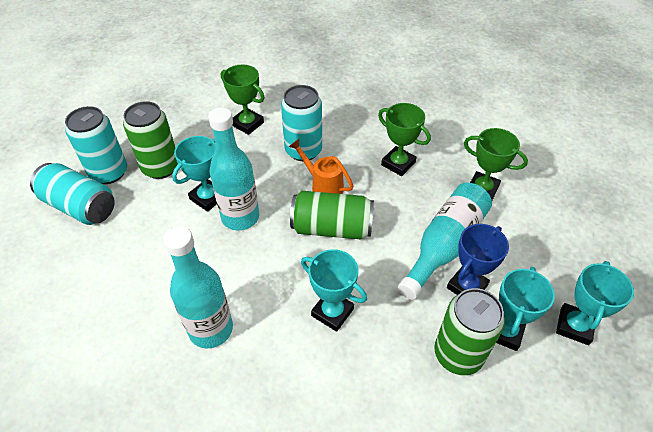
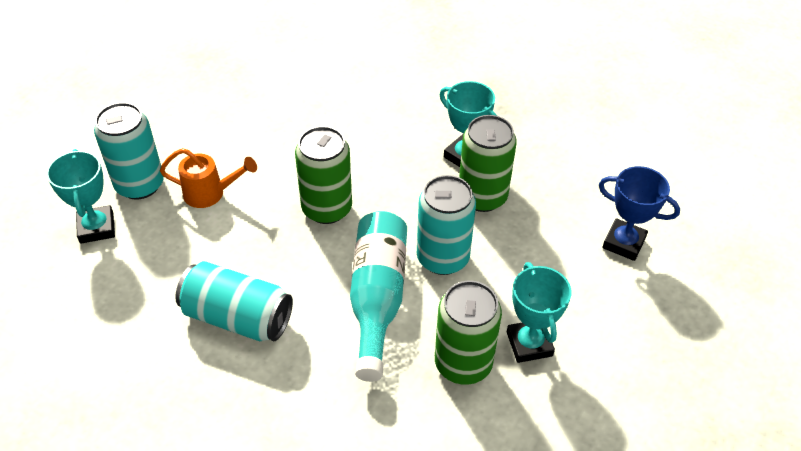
green trophy: [221,65,265,135] [378,103,431,176] [464,128,528,200] = 3 -> none = 0
turquoise bottle: [163,226,233,348] [208,107,259,230] [398,182,492,300] = 3 -> [350,211,407,382] = 1
turquoise trophy: [172,136,217,212] [301,249,367,332] [496,267,555,351] [556,261,634,345] = 4 -> [46,149,115,244] [440,81,497,167] [507,262,571,363] = 3

